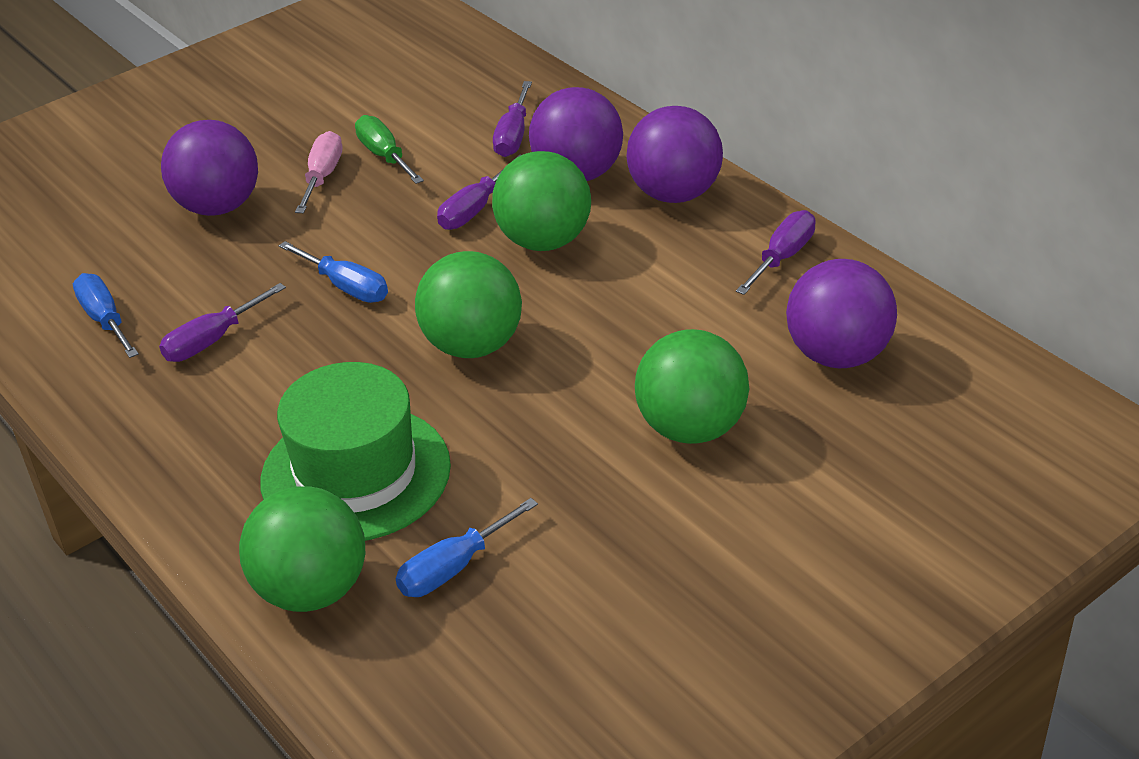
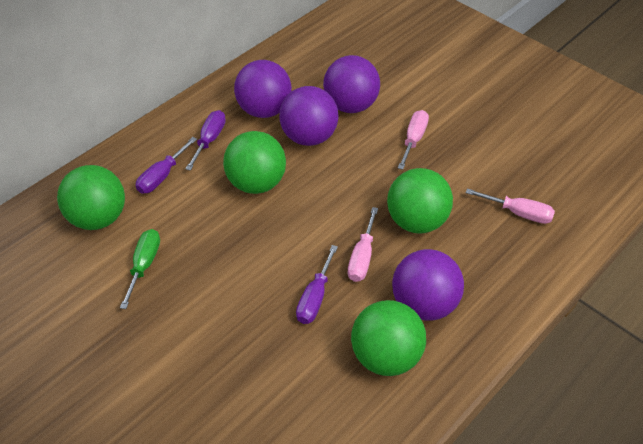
blue screwdriver: [73,273,139,358] [279,241,388,303] [396,498,538,597] = 3 -> none = 0
green hat: [260,362,451,541] = 1 -> none = 0
pink screwdriver: [295,131,342,213] = 1 -> [347,207,378,282] [398,110,429,170] [466,188,555,224] = 3
purple screwdriver: [159,283,286,362] [437,155,521,230] [493,81,532,157] [736,210,816,295] = 4 -> [136,137,197,194] [186,110,226,171] [296,245,338,324] = 3

